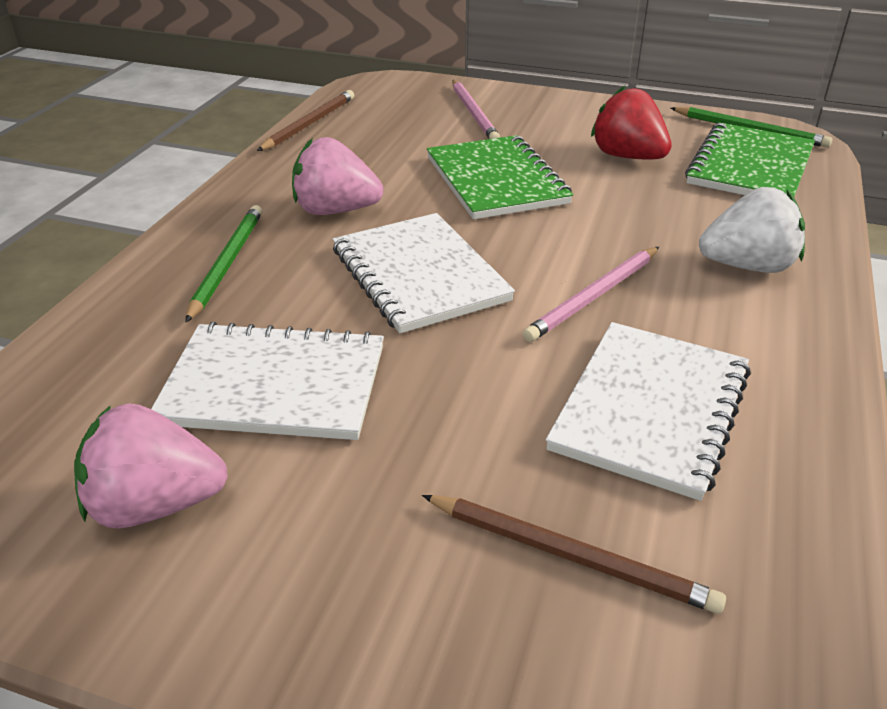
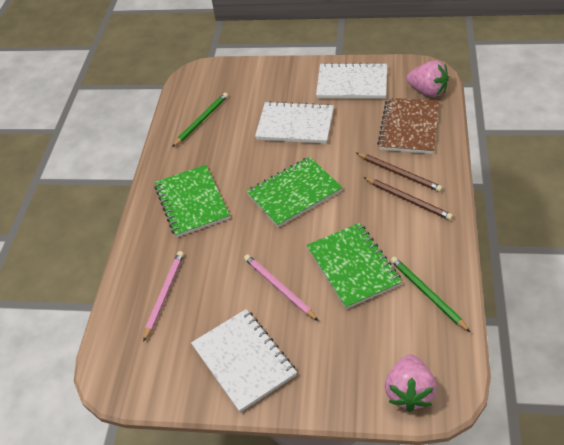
brown notebook: none = 0 -> [377,98,439,154] = 1
green notebook: [427,135,573,219] [685,123,815,196] = 2 -> [154,165,230,237] [247,157,342,227] [307,223,402,309] = 3
red strawberry: [591,86,672,159] = 1 -> none = 0
white strawberry: [699,187,805,273] = 1 -> none = 0

